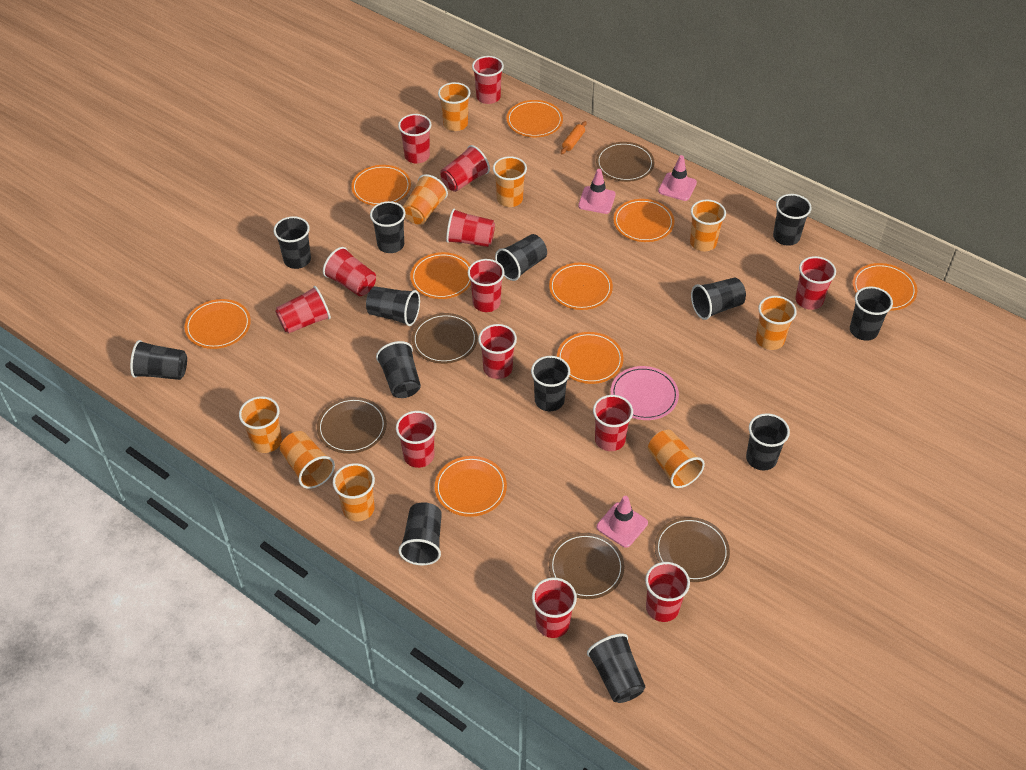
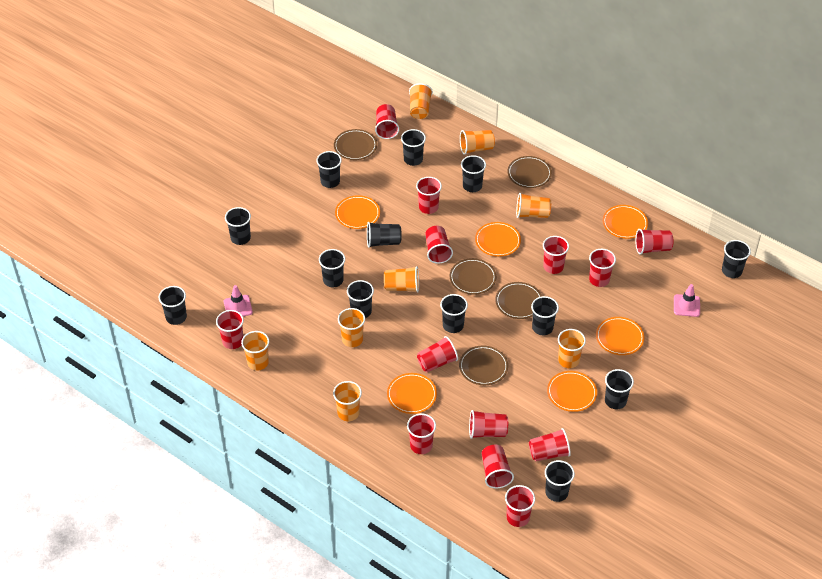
orange cup: [239,396,282,453] [280,431,335,489] [333,463,375,521] [403,174,448,225] [438,82,470,131] [493,156,527,207] [648,430,705,488] [690,200,726,251] [756,296,797,350] = 9 -> [241,331,269,370] [333,381,362,421] [338,308,365,347] [384,266,419,293] [409,83,433,119] [460,130,495,155] [516,193,551,218] [558,329,586,368] = 8
orange plate: [185,299,251,349] [351,165,411,206] [411,252,471,299] [435,456,507,517] [507,100,563,137] [549,263,613,310] [557,332,624,384] [613,199,675,242] [853,263,917,311] = 9 -> [335,195,380,229] [387,373,437,414] [475,222,521,257] [547,371,597,412] [596,317,645,355] [603,205,648,239] = 6
orange rolling pin: [561,121,587,154] = 1 -> none = 0
pink plate: [611,366,679,420] = 1 -> none = 0
pink traffic cone: [578,169,616,214] [597,496,648,548] [658,155,697,201] = 3 -> [224,285,253,316] [674,284,700,317] = 2

